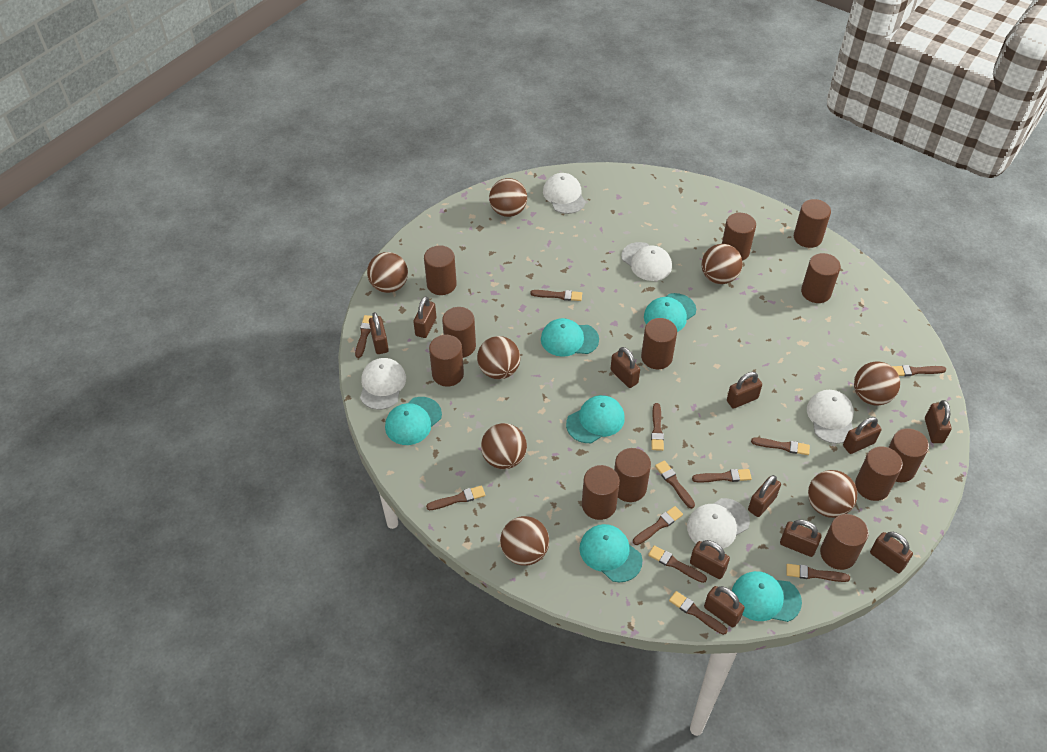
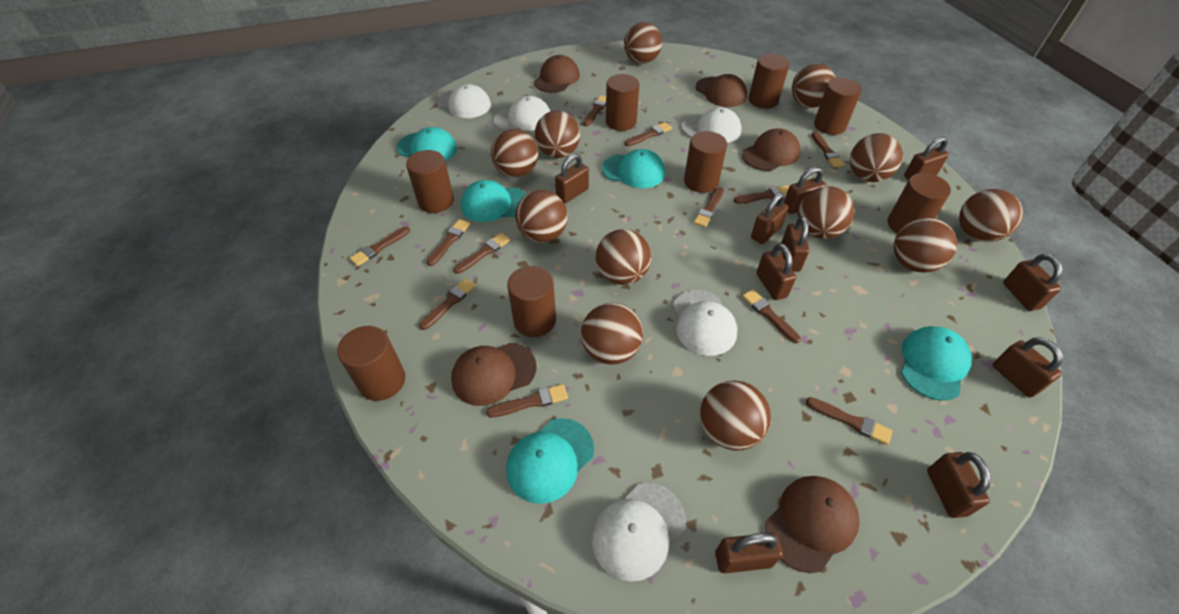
brown ball: [367,252,408,293] [477,336,520,379] [481,423,527,469] [489,178,527,217] [500,516,549,566] [701,244,743,284] [808,470,857,518] [854,361,900,406] = 8 -> [491,129,538,177] [515,190,568,243] [535,111,580,158] [581,303,643,365] [596,229,651,285] [624,22,662,64] [700,381,771,450] [792,64,836,108] [798,186,854,239] [850,133,903,182] [894,218,957,273] [959,189,1023,242] = 12
brown cap: none = 0 -> [451,343,537,406] [534,55,580,93] [695,74,747,107] [742,128,801,171] [765,476,860,573] = 5
brown cylinder: [424,245,457,295] [429,335,464,387] [442,307,476,358] [582,465,620,520] [614,448,651,502] [641,318,677,369] [722,213,756,261] [794,199,831,248] [801,253,841,303] [820,514,869,570] [855,446,903,501] [888,428,929,482] = 12 -> [337,326,405,401] [406,150,454,213] [507,266,556,337] [606,74,639,131] [684,131,727,193] [749,54,790,109] [814,78,862,135] [887,173,951,233] = 8
brown padlock: [369,312,389,354] [413,296,436,338] [611,347,640,388] [690,540,730,579] [704,586,745,628] [727,372,762,409] [748,475,781,517] [780,520,822,557] [843,417,881,454] [870,532,913,573] [925,400,952,443] = 11 -> [555,153,589,203] [715,533,783,573] [751,192,789,244] [756,243,796,300] [781,216,809,272] [784,167,826,214] [904,136,949,180] [927,452,991,518] [992,337,1063,397] [1003,253,1063,311] = 10
turquoise cap: [385,397,442,445] [541,318,599,357] [566,395,625,443] [579,524,643,582] [644,293,696,332] [732,571,802,622] = 6 -> [396,127,457,161] [461,180,526,222] [506,418,594,504] [602,149,665,188] [901,326,972,401] = 5

